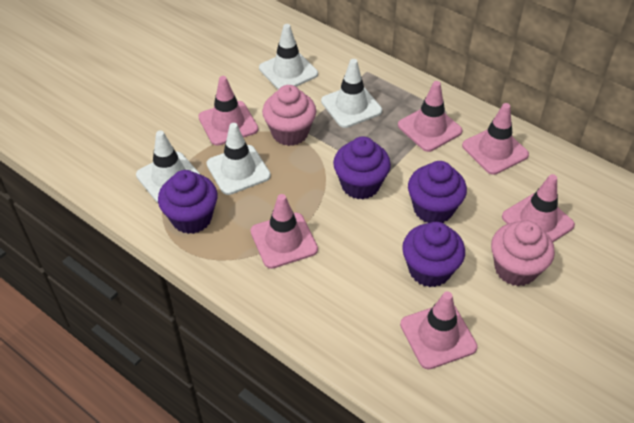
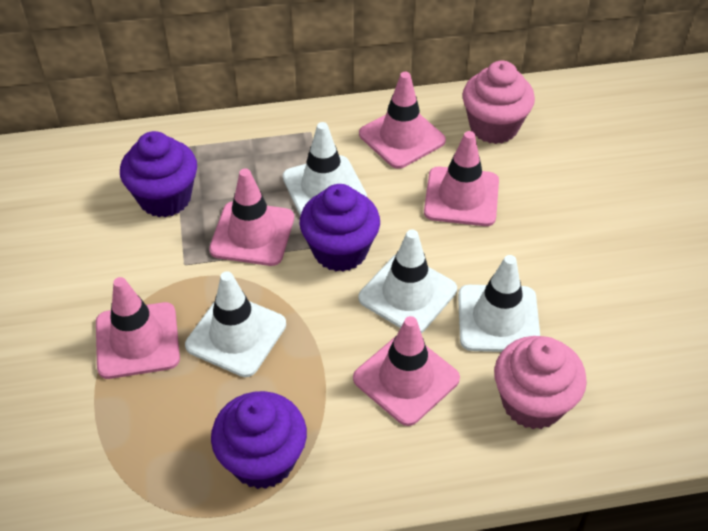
pink traffic cone: [198,76,258,146] [250,194,318,269] [398,81,463,152] [400,291,478,370] [462,103,529,175] [502,174,575,242] = 6 -> [96,277,180,379] [209,168,294,266] [353,316,460,426] [359,72,446,169] [424,131,499,226] = 5
purple cupcake: [158,170,218,234] [333,137,391,199] [402,222,465,287] [408,161,467,223] = 4 -> [120,131,197,217] [211,391,307,489] [299,184,380,272] = 3

